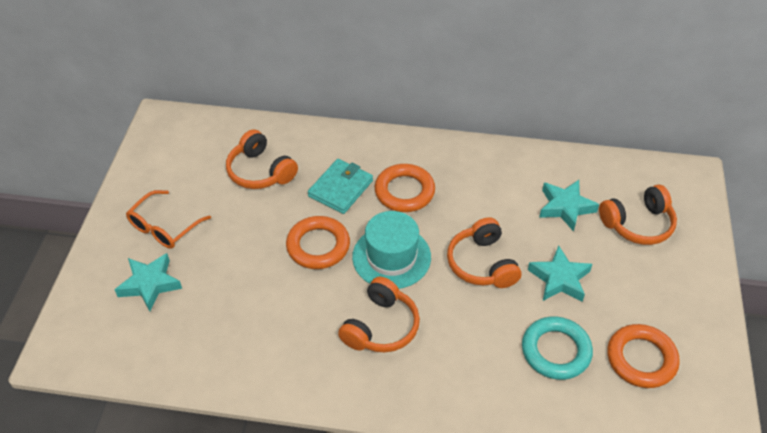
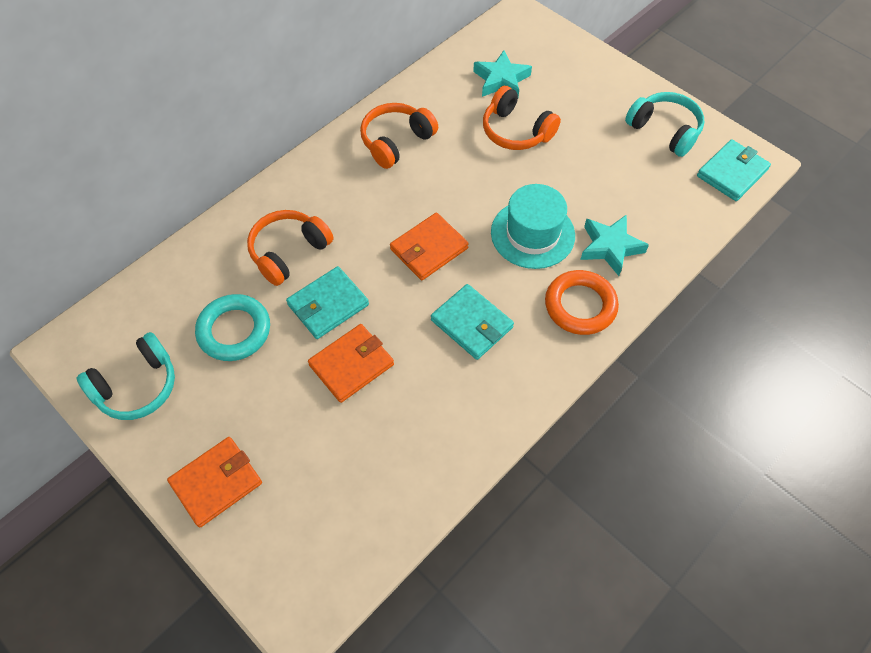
orange glasses: [126,190,211,249] = 1 -> none = 0
orange headphones: [226,129,298,189] [338,277,420,353] [447,217,521,288] [599,184,677,245] = 4 -> [247,210,333,286] [360,103,438,169] [483,86,561,150] = 3
orange ring: [286,216,350,269] [375,164,435,212] [607,324,680,388] = 3 -> [545,270,619,335] = 1
orange wallet: none = 0 -> [167,437,262,528] [308,324,394,403] [390,213,469,280] = 3
turquoise headphones: none = 0 -> [77,332,175,420] [625,92,704,157] = 2
turquoise star: [115,253,182,311] [528,245,592,302] [539,180,599,232] = 3 -> [473,50,532,97] [580,214,649,276] = 2
turquoise wallet: [308,159,373,214] = 1 -> [286,266,369,339] [431,284,514,360] [697,139,771,201] = 3

